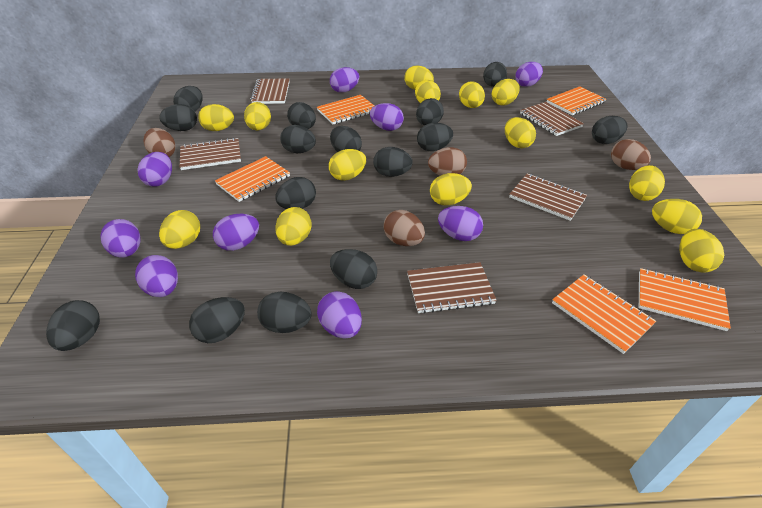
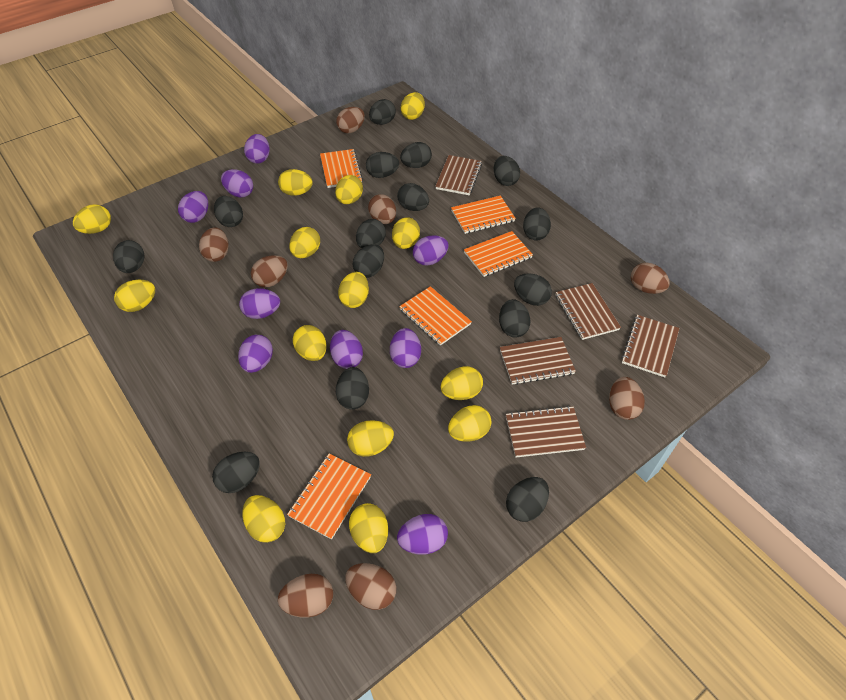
brown egg: [144,128,176,157] [384,210,425,246] [428,147,467,176] [611,139,651,170] = 4 -> [199,227,229,262] [251,255,288,287] [278,574,333,618] [336,107,365,133] [345,563,396,610] [368,194,396,224] [609,377,645,420] [631,263,670,294] = 8

